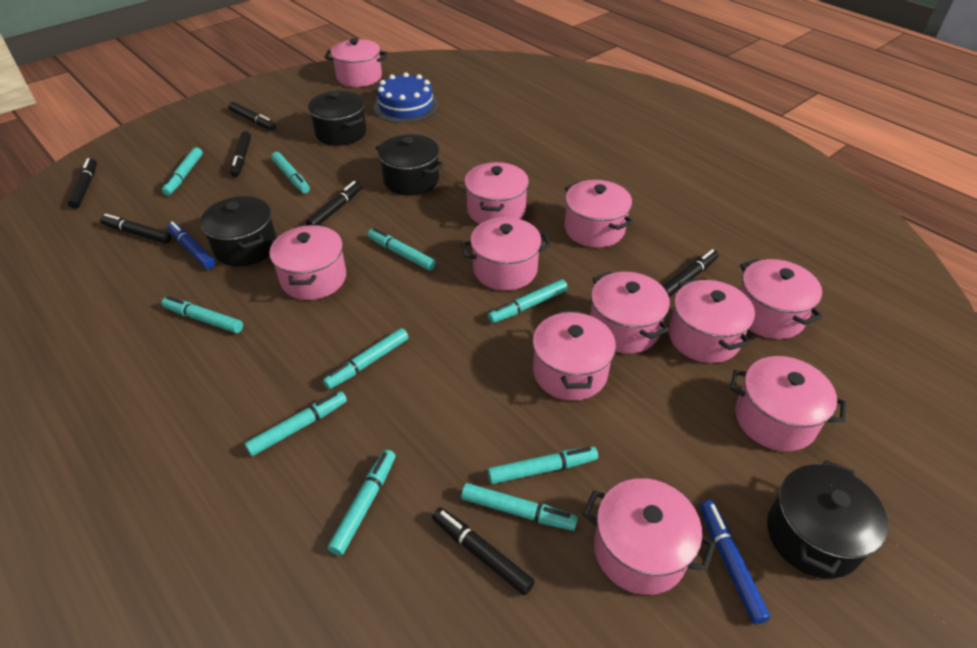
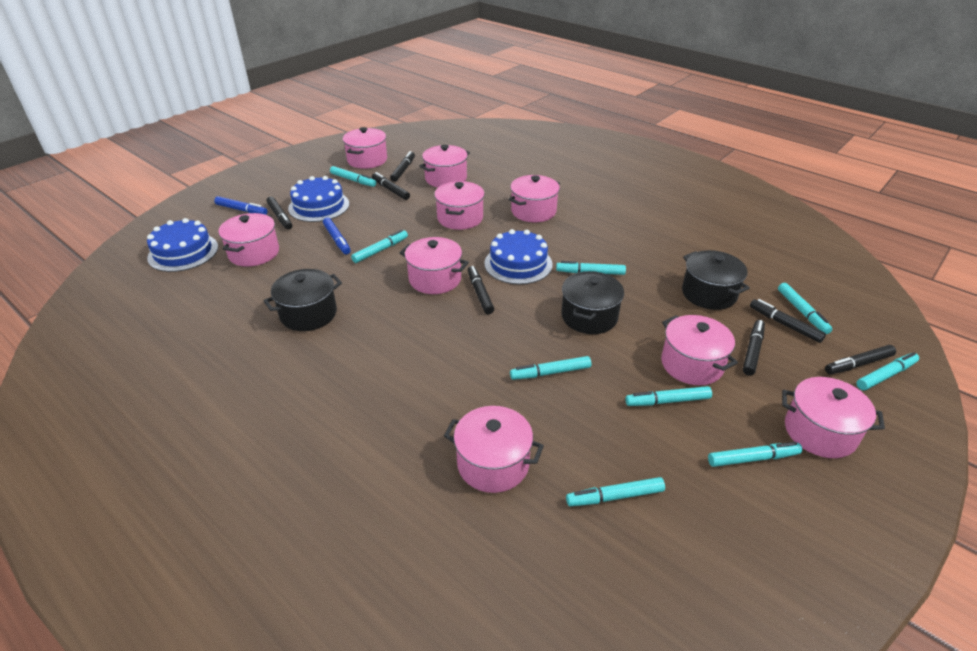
black pot: [200,196,277,267] [308,91,367,146] [376,134,444,196] [767,460,888,578] = 4 -> [263,269,342,331] [561,271,624,334] [682,250,750,310] = 3
blue cake: [374,72,438,123] = 1 -> [147,218,218,272] [288,176,349,222] [484,229,553,285] = 3
pink pot: [269,225,346,300] [324,38,388,87] [461,217,551,291] [464,162,529,224] [533,310,616,401] [565,180,633,248] [583,478,715,595] [590,271,670,354] [669,278,755,363] [730,356,846,452] [740,258,823,339] = 11 -> [218,213,279,267] [343,127,387,169] [399,237,469,294] [419,145,470,187] [434,181,485,230] [444,406,544,493] [509,175,560,222] [661,315,738,385] [782,377,885,458] = 9
turquoise marker: [162,147,203,196] [162,296,243,333] [245,391,347,456] [271,152,310,193] [323,328,409,389] [328,449,395,556] [368,228,436,271] [461,483,578,531] [488,279,568,323] [488,446,598,484] = 10 -> [330,166,376,187] [351,229,408,263] [510,356,591,380] [556,261,626,275] [566,477,665,506] [625,386,712,406] [708,442,802,467] [778,283,832,334] [856,352,919,390] = 9

